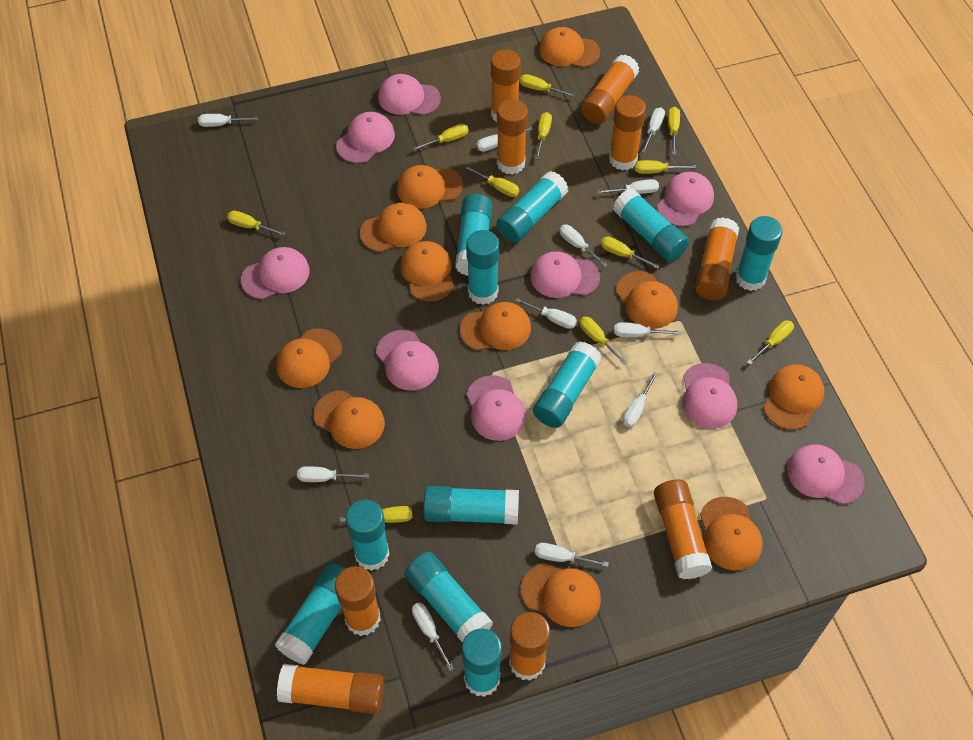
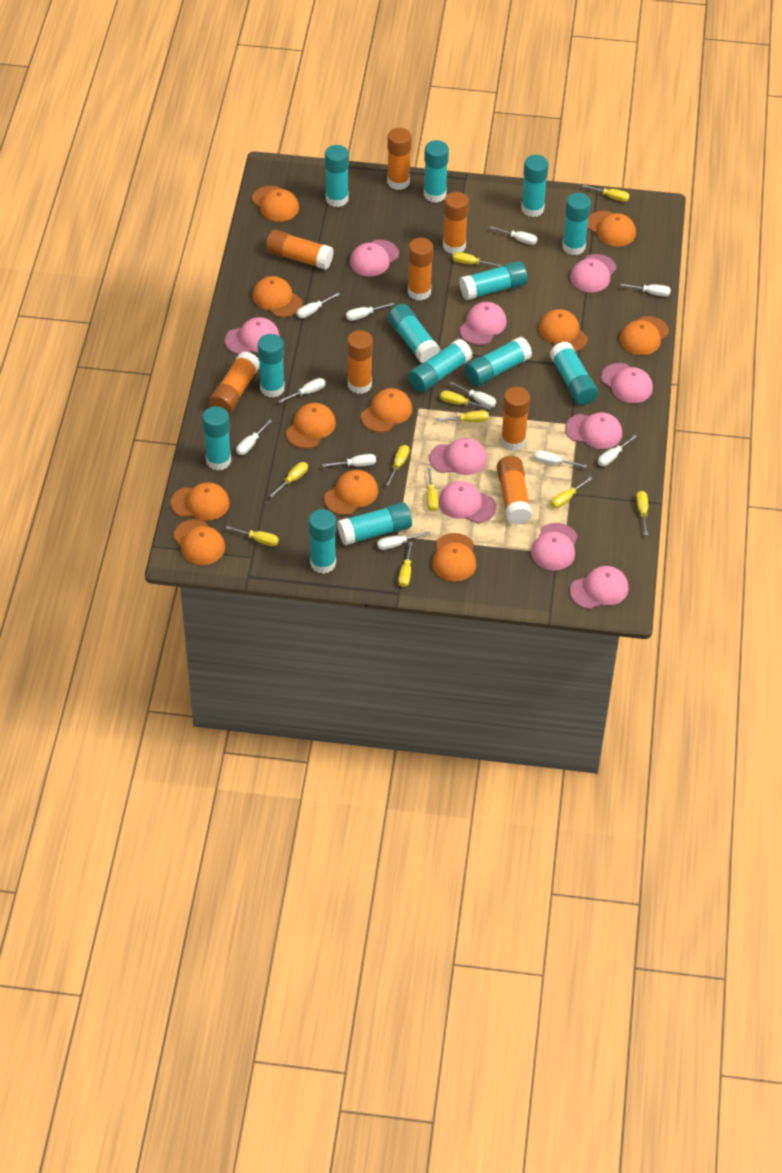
orange glue stick: [277,664,384,714] [335,566,381,636] [491,49,521,123] [497,99,528,175] [509,612,550,681] [581,54,639,124] [609,95,646,171] [654,479,712,579] [695,217,739,300] = 9 -> [210,351,260,414] [266,230,334,270] [347,330,373,394] [387,128,412,190] [408,237,434,301] [443,192,469,254] [497,456,532,525] [501,387,530,451] = 8
pink cap: [241,247,309,299] [336,112,395,163] [376,330,439,391] [378,74,441,115] [467,375,526,441] [530,251,600,298] [657,172,714,227] [682,363,737,429] [787,444,865,505] = 9 -> [225,317,280,354] [350,240,399,276] [429,438,487,475] [439,481,496,523] [459,302,507,345] [531,523,578,570] [565,412,622,449] [570,254,616,292] [570,566,629,609] [601,363,653,403] = 10
turquoise glue stick: [275,563,346,665] [346,500,390,571] [405,552,493,642] [423,486,519,525] [455,194,493,276] [462,628,502,697] [466,230,499,305] [496,171,568,243] [533,341,602,428] [613,188,689,262] [735,216,783,291] = 11 -> [202,406,231,471] [258,334,285,398] [309,509,336,574] [325,145,349,207] [338,502,412,546] [388,304,440,363] [408,339,473,393] [424,140,449,203] [459,261,528,300] [465,337,532,386] [521,155,549,217] [550,342,598,405] [563,193,591,255] = 13

